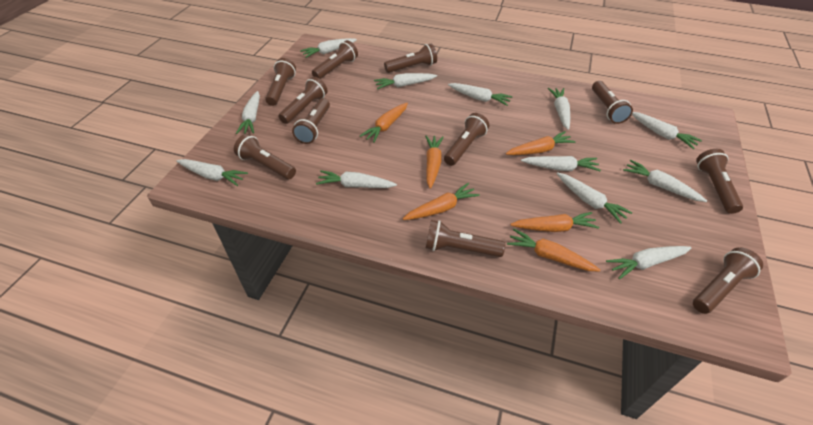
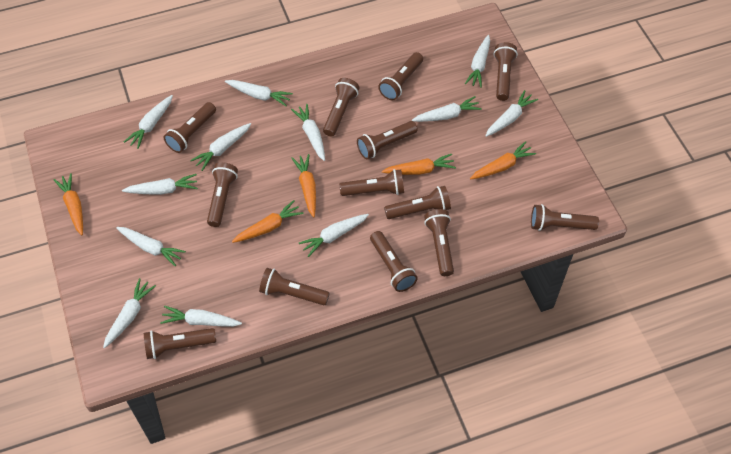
brown flashlight: [234,134,296,179] [265,58,296,106] [278,77,328,124] [292,98,330,144] [312,40,358,79] [384,43,437,73] [426,220,505,257] [444,113,489,166] [592,81,633,124] [693,247,763,314] [696,149,743,214] = 11 -> [144,328,216,359] [164,102,216,153] [207,162,238,227] [259,268,330,305] [323,78,360,137] [339,169,404,196] [357,121,418,159] [370,231,418,292] [378,52,423,100] [384,186,451,219] [424,209,454,276] [494,42,518,101] [531,204,599,231] = 13
orange carrot: [360,103,408,143] [403,183,480,220] [425,135,443,189] [506,131,576,155] [507,229,600,272] [510,212,599,232] = 6 -> [54,173,83,235] [232,200,303,243] [292,154,316,217] [382,154,456,175] [470,141,536,179] = 5

